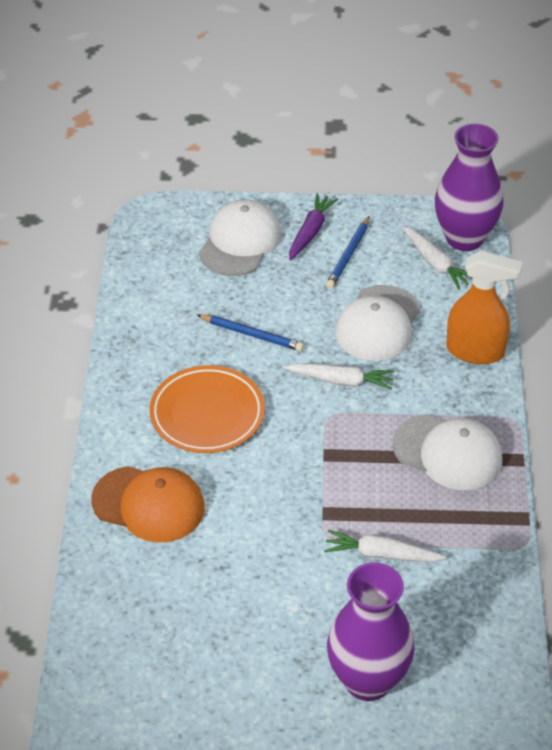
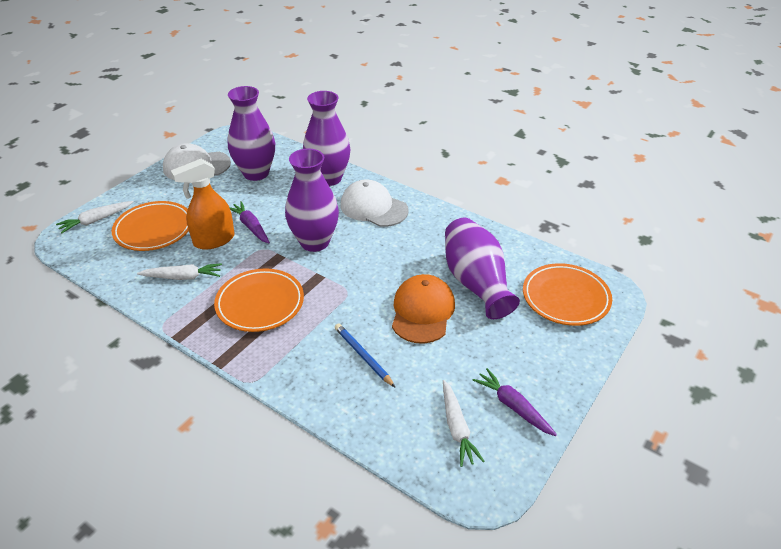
blue pencil: [197,314,304,351] [326,216,370,289] = 2 -> [335,323,396,388] = 1
orange plate: [150,365,265,453] = 1 -> [111,201,189,251] [214,268,304,332] [523,263,612,326] = 3
purple carrot: [289,193,338,261] = 1 -> [229,201,270,243] [473,368,557,436] = 2
purple vase: [327,562,415,701] [435,124,503,251] = 2 -> [227,86,275,181] [285,149,339,252] [303,91,351,186] [445,218,520,319] = 4
white cap: [199,199,281,276] [335,285,420,361] [393,414,502,490] = 3 -> [163,143,231,180] [340,180,409,227] = 2

